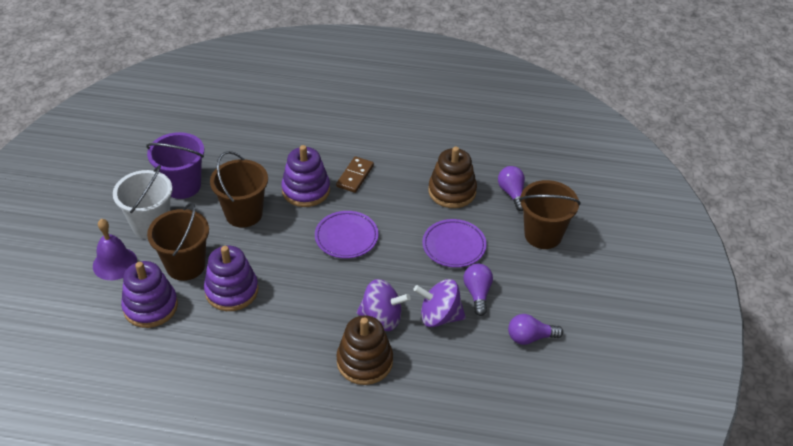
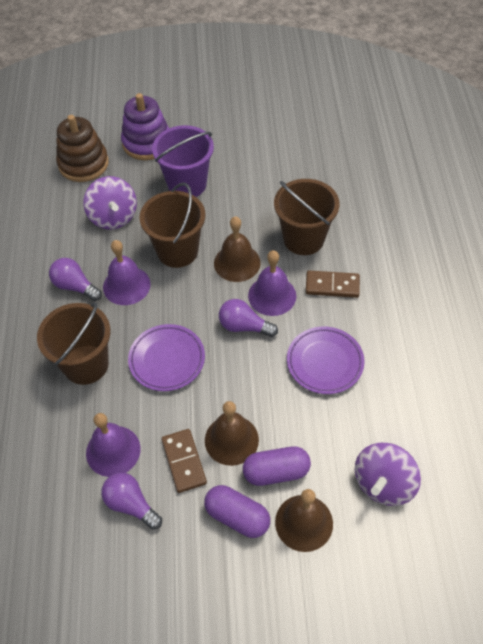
brown bell: none = 0 -> [205,401,259,466] [214,217,261,282] [275,489,333,552] = 3
brown domino: [336,156,374,193] = 1 -> [161,429,207,493] [306,271,360,298] = 2
brown stacking toy: [336,315,393,385] [429,147,477,208] = 2 -> [56,115,109,182] = 1
purple bell: [93,219,137,280] = 1 -> [86,413,141,477] [103,240,151,305] [248,250,296,316] = 3
purple capsule: none = 0 -> [204,485,270,538] [243,446,311,486] = 2
purple stacking toy: [121,261,178,328] [204,246,258,311] [281,145,330,207] = 3 -> [121,93,169,160] = 1
white bucket: [113,165,173,239] = 1 -> none = 0

